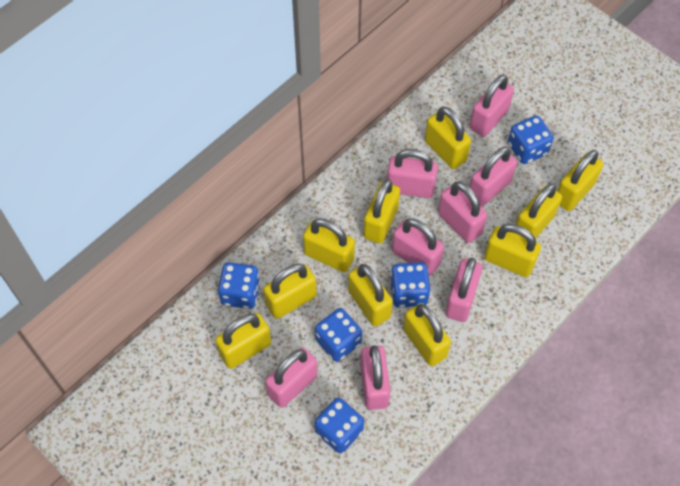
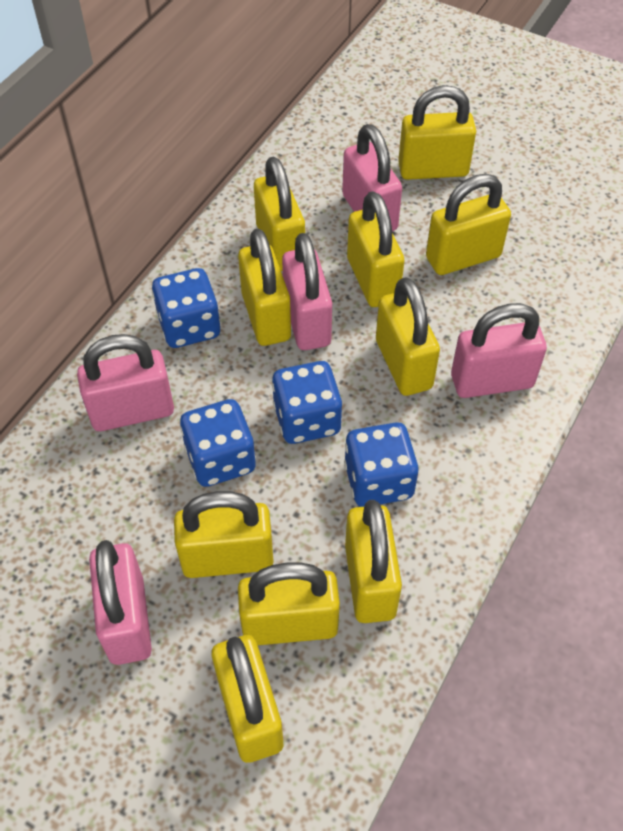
blue dice: [218,262,260,309] [315,308,362,362] [315,398,364,453] [390,262,430,308] [508,116,554,164] = 5 -> [152,268,221,348] [180,399,256,487] [272,361,342,444] [344,422,418,507] = 4
pink padlock: [265,347,318,408] [360,345,390,410] [387,149,438,198] [392,218,444,276] [438,182,487,243] [446,258,482,322] [470,74,514,137] [470,147,517,207] = 8 -> [77,334,174,431] [89,540,152,665] [282,233,332,350] [342,124,402,232] [451,303,547,398] = 5

